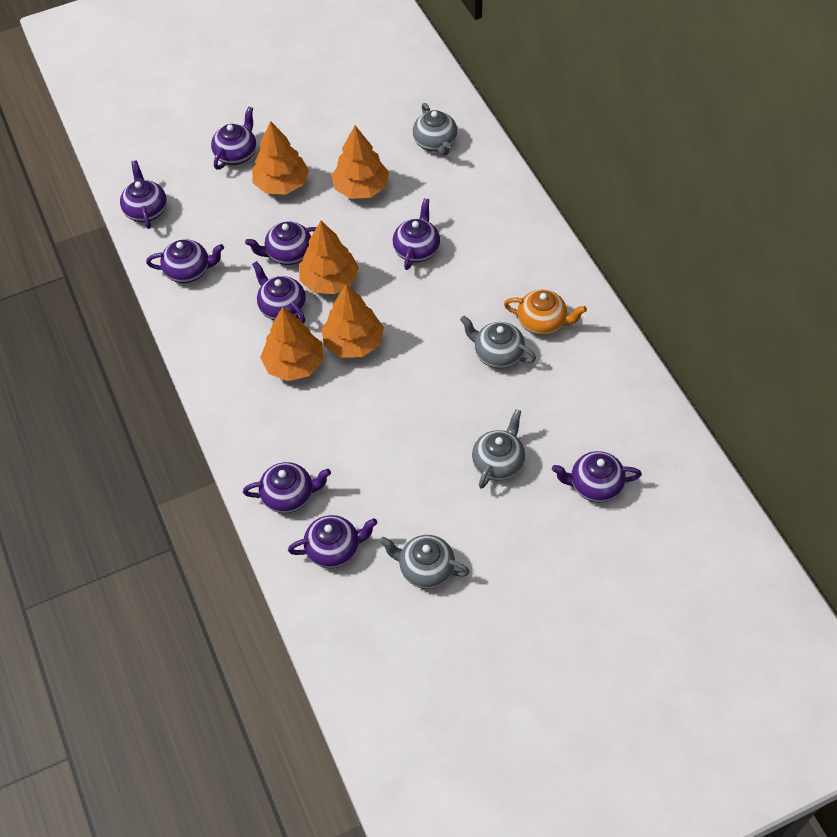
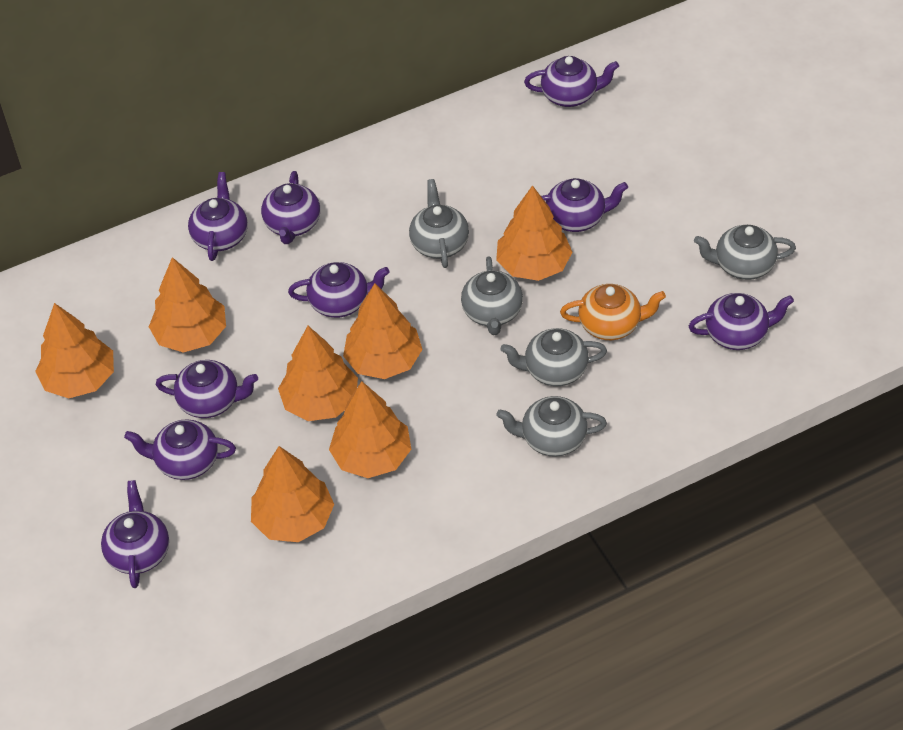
grey teapot: [379,535,470,589] [413,103,457,156] [460,316,536,369] [472,409,525,489] = 4 -> [409,179,469,268] [461,256,523,335] [496,396,607,457] [500,328,607,386] [694,225,796,280] = 5
orange tree: [252,121,309,194] [260,307,323,381] [299,221,359,294] [321,284,384,358] [331,126,389,199] = 5 -> [35,303,114,398] [149,257,226,353] [251,446,334,542] [278,326,358,421] [329,381,411,478] [343,283,423,379] [496,185,572,281] = 7

